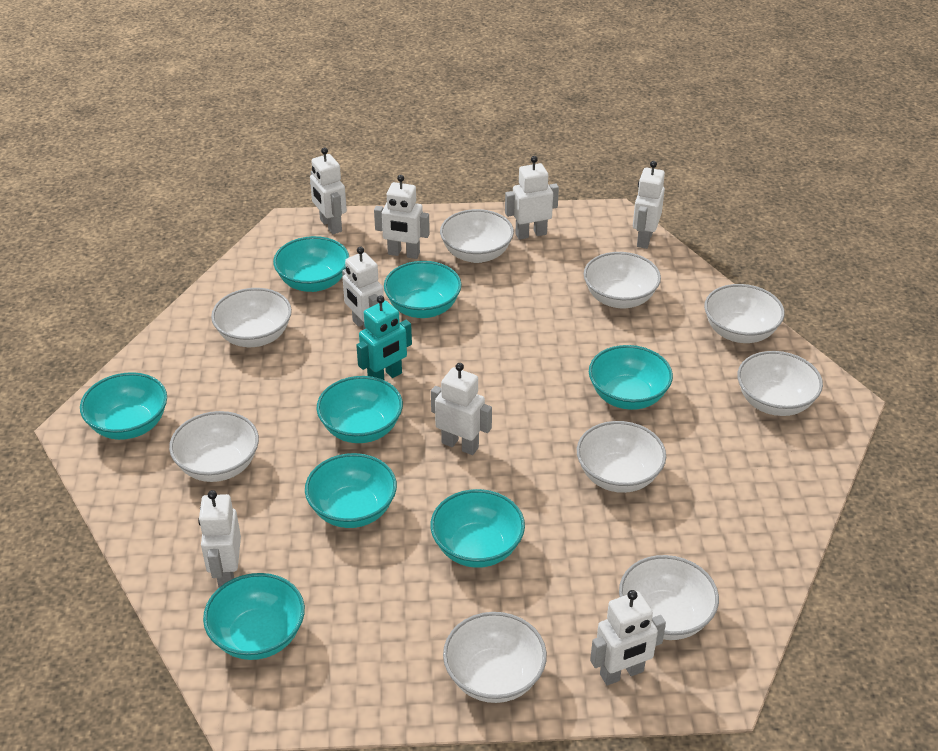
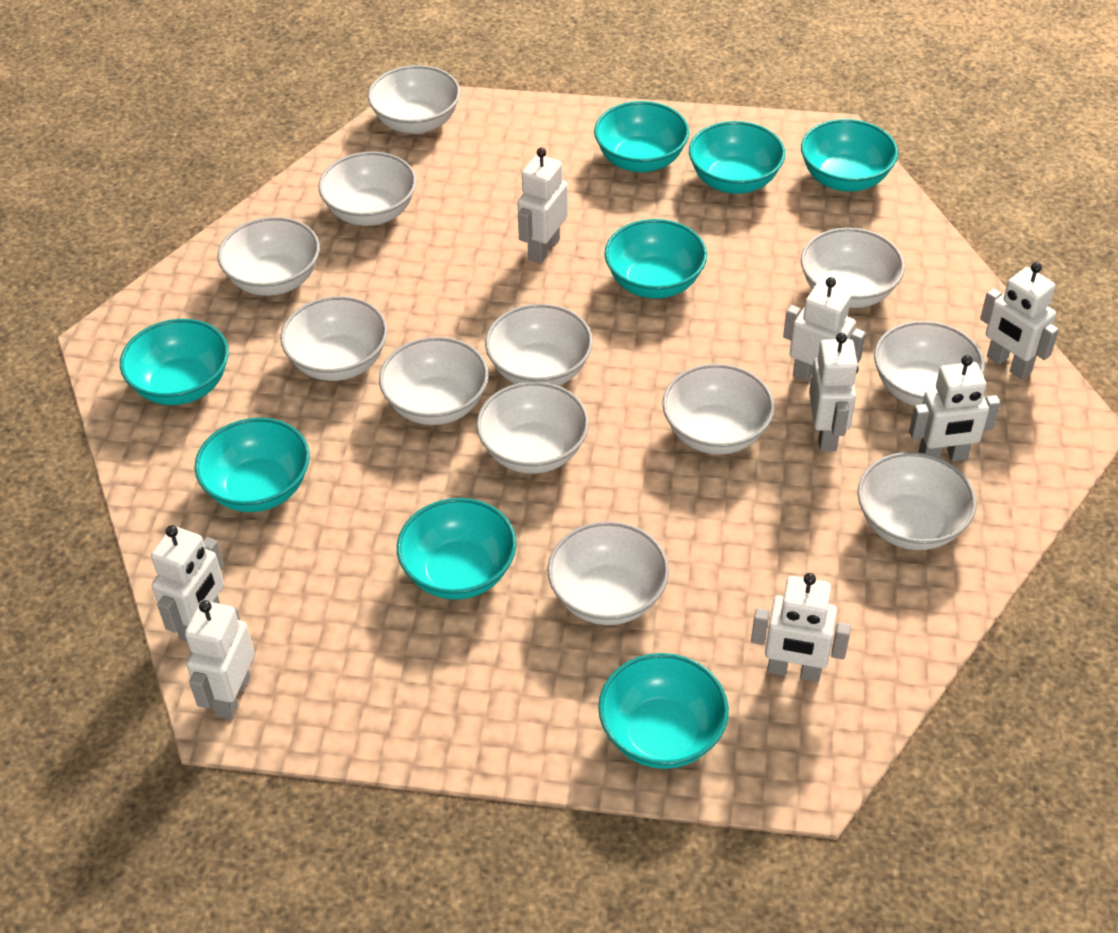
turquoise robot: [356,295,412,380] = 1 -> none = 0
white bowl: [169,411,259,482] [211,288,292,347] [440,209,514,263] [443,612,547,703] [577,421,666,493] [584,252,661,308] [619,555,719,640] [704,284,785,343] [737,351,823,416] = 9 -> [218,217,320,296] [280,296,388,381] [318,152,416,226] [368,65,460,134] [379,337,488,425] [476,382,589,474] [485,304,593,386] [547,521,669,625] [662,364,774,455] [801,228,905,308] [858,452,977,550] [874,321,985,406] = 12

